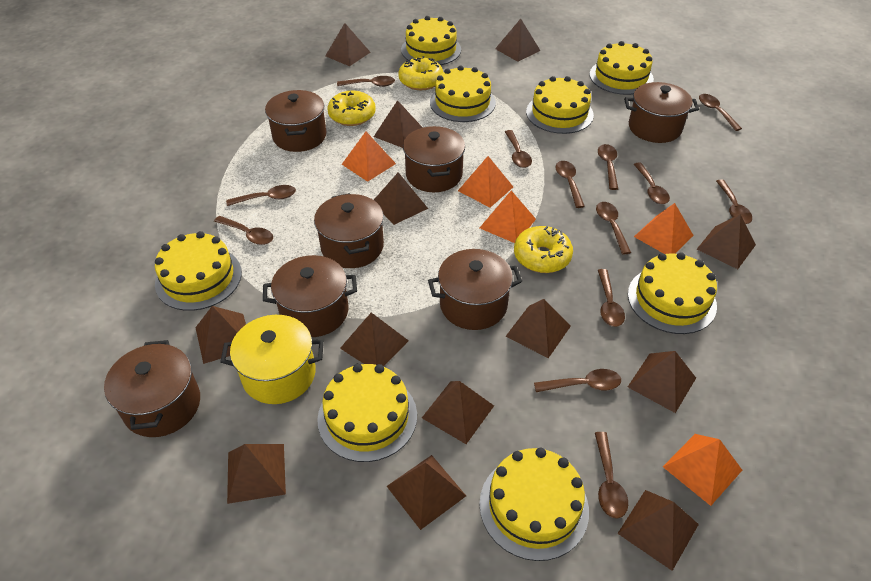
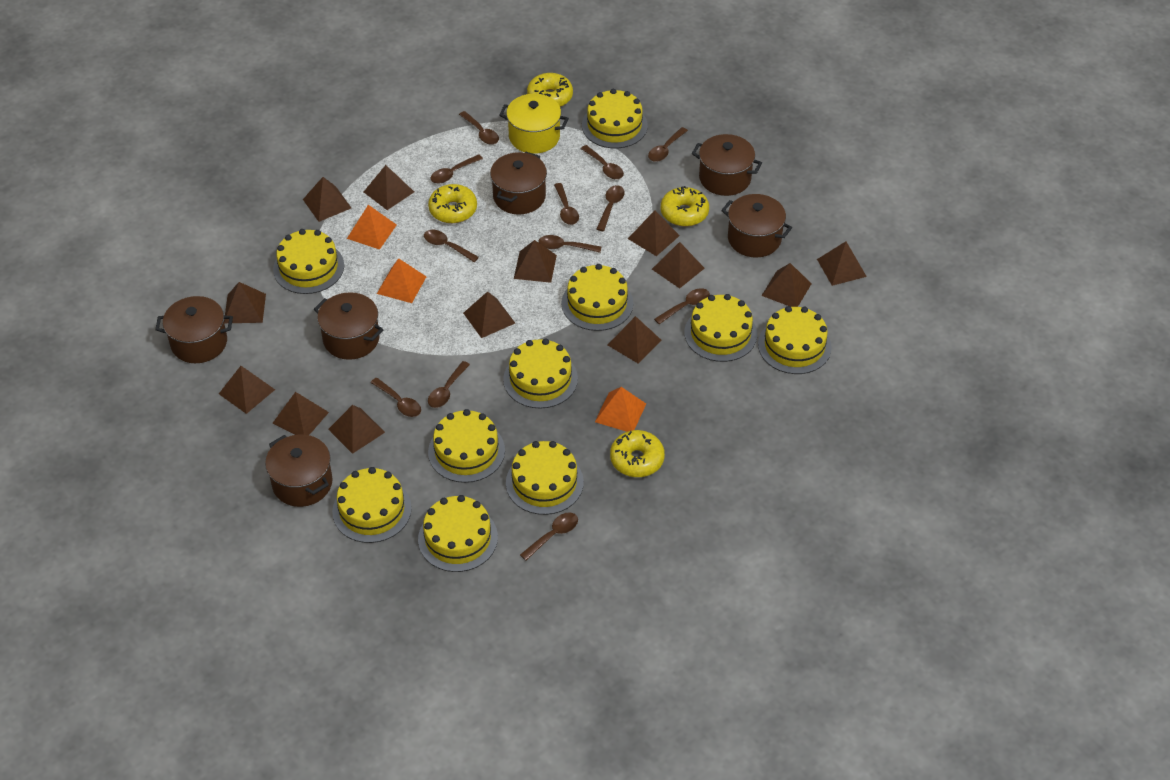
brown pot: [104,340,200,437] [263,255,357,337] [265,90,326,152] [314,193,384,268] [403,126,465,192] [428,249,522,330] [624,82,699,143] = 7 -> [155,296,233,363] [265,435,333,507] [314,292,383,360] [490,152,547,215] [692,134,762,196] [721,194,792,258] = 6
brown spoon: [214,216,273,245] [226,185,296,206] [337,76,395,87] [505,130,532,168] [534,369,621,392] [555,161,585,208] [595,432,628,519] [596,202,631,255] [598,144,618,190] [598,269,625,327] [634,162,670,204] [699,94,742,131] [716,179,752,224] = 13 -> [371,377,421,417] [424,230,479,262] [428,361,470,408] [430,154,483,184] [459,111,499,145] [520,512,578,561] [539,235,601,253] [554,183,579,225] [581,145,624,179] [597,185,625,231] [648,127,688,162] [654,288,710,324] = 12
orange pyramid: [342,132,396,182] [458,156,513,208] [480,191,536,243] [634,203,694,254] [663,434,742,506] = 5 -> [347,205,397,250] [377,258,427,303] [595,387,646,432] = 3
yellow cake: [155,231,242,311] [317,364,417,462] [401,16,461,65] [430,65,496,122] [479,448,589,561] [526,76,594,134] [590,41,654,95] [628,252,717,334] = 8 -> [273,229,344,294] [332,467,412,543] [418,495,498,572] [428,409,505,483] [503,338,578,408] [506,441,584,515] [561,264,633,331] [582,89,648,148] [684,294,757,362] [758,306,832,374] = 10
yellow donut: [327,91,376,126] [398,56,443,90] [514,226,573,273] = 3 -> [428,184,477,223] [527,73,573,107] [610,430,665,477] [661,186,709,227] = 4

